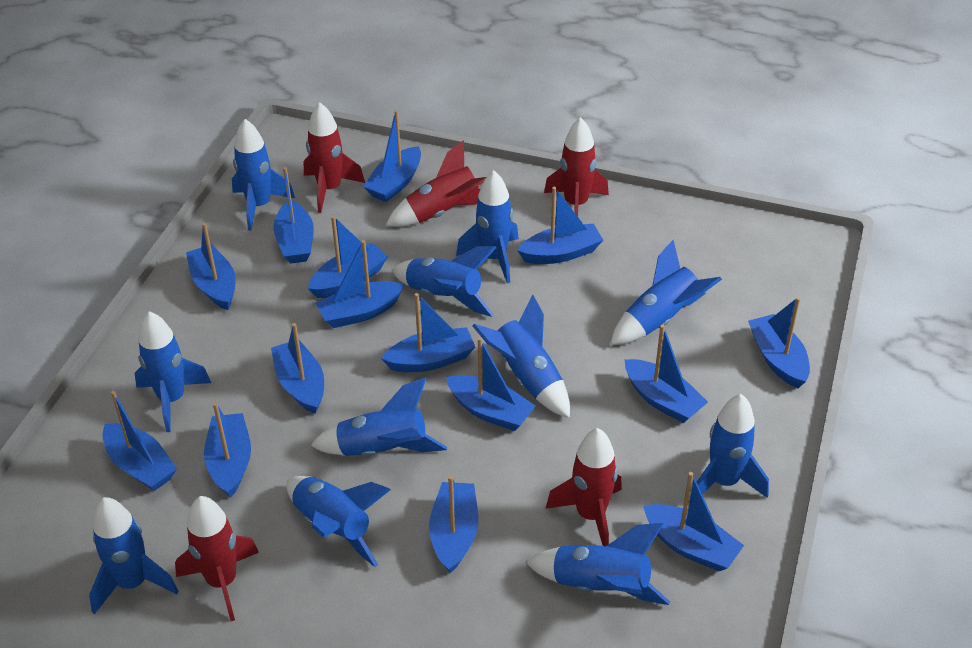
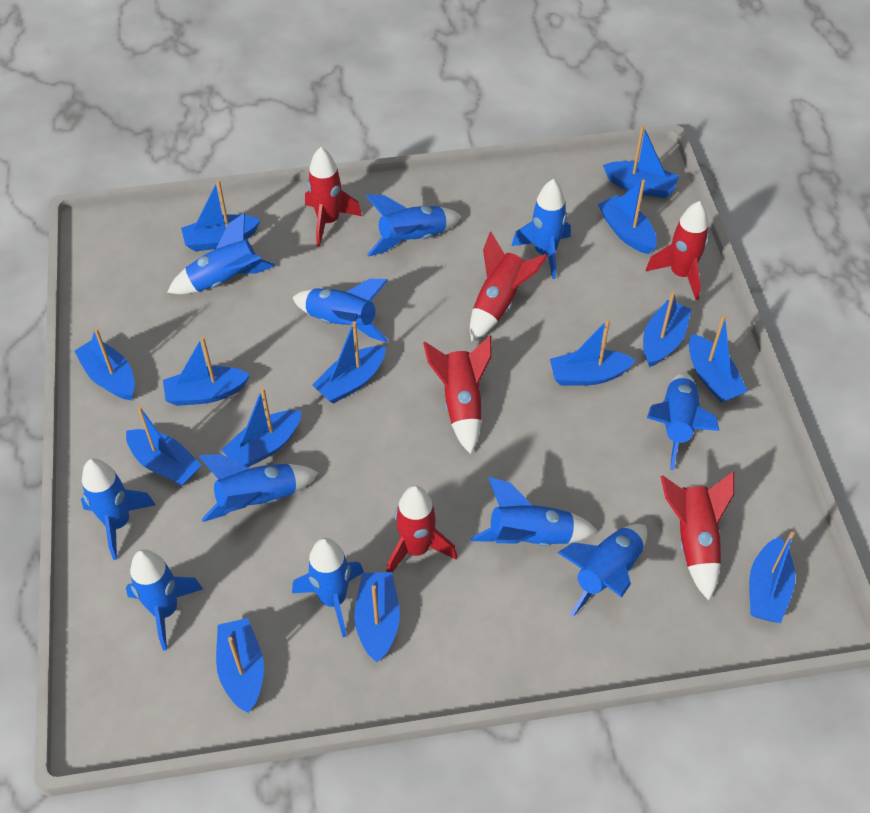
blue boat: [102,391,177,491] [186,223,236,310] [204,402,251,498] [271,323,324,414] [273,167,314,264] [308,216,388,298] [315,240,404,328] [363,110,421,202] [381,293,475,372] [429,476,478,573] [446,337,536,431] [517,187,603,264] [625,324,708,423] [643,472,744,571] [748,297,810,388] = 15 -> [74,328,135,400] [126,406,201,486] [163,337,250,406] [181,180,260,251] [216,618,264,713] [222,388,302,467] [312,321,386,404] [354,572,400,662] [550,319,635,386] [598,180,657,254] [603,125,679,198] [643,292,691,367] [689,315,748,403] [749,532,795,623] = 14
red rocket: [175,496,259,621] [304,102,365,213] [386,140,486,227] [544,117,609,216] [545,428,622,546] = 5 -> [305,147,362,247] [386,485,457,572] [423,335,492,454] [470,232,548,341] [646,201,709,300] [661,471,734,600] = 6

